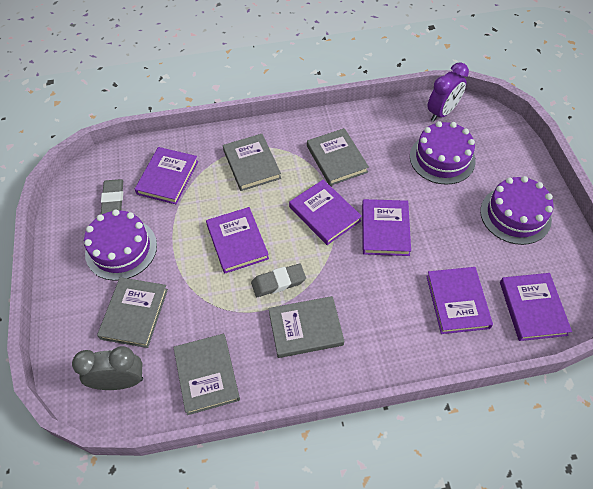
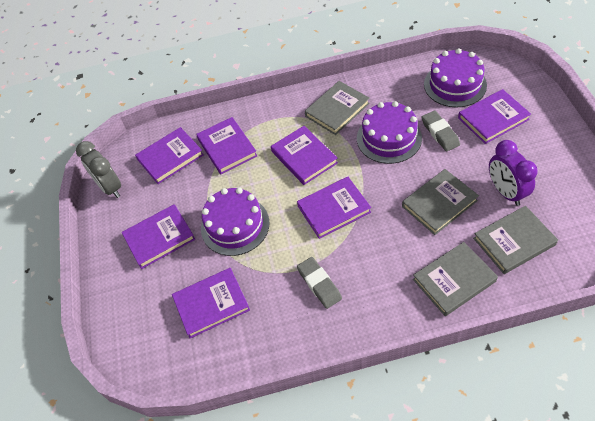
grey book: [97,277,168,348] [173,334,240,415] [223,134,281,191] [269,296,344,358] [307,128,369,186] = 5 -> [305,81,370,135] [402,169,479,235] [413,242,498,316] [473,206,558,274] = 4
purple book: [135,147,198,204] [206,207,269,274] [289,180,362,245] [362,199,411,256] [426,267,493,334] [500,273,572,341] = 6 -> [122,204,195,269] [135,127,204,184] [172,268,250,339] [196,117,257,174] [271,126,338,185] [297,177,371,239] [458,89,531,144] = 7

